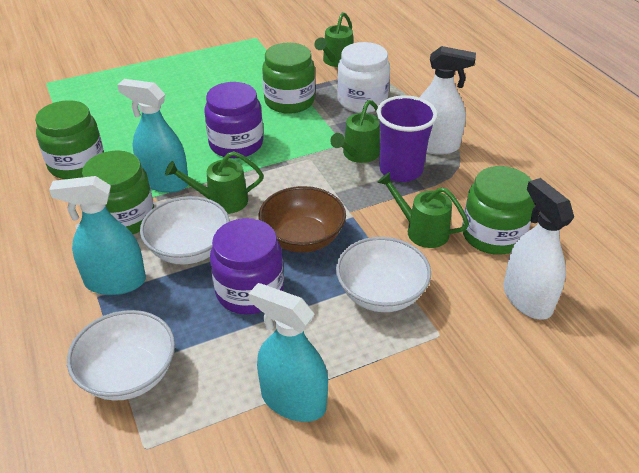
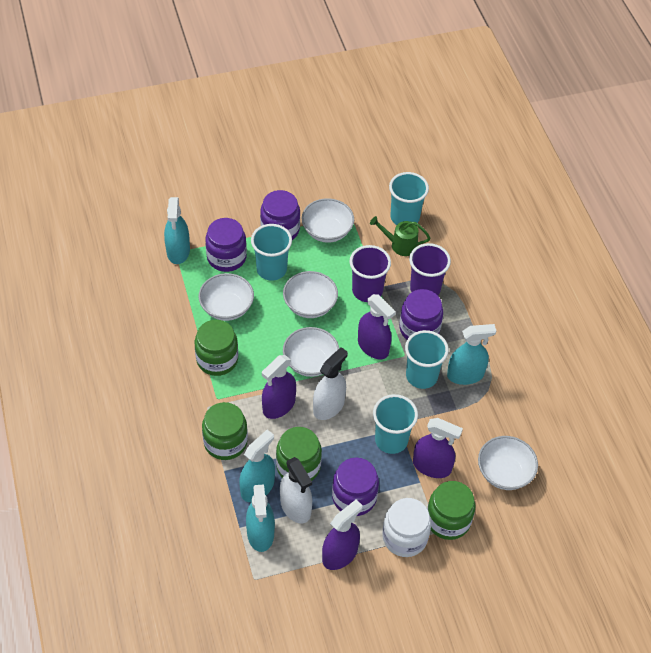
brown bowl: [259,186,346,253] = 1 -> none = 0
green watering can: [165,151,264,214] [314,12,353,67] [330,100,380,163] [377,172,469,248] = 4 -> [370,216,430,256] = 1
purple cup: [376,95,438,182] = 1 -> [349,245,391,302] [409,243,451,295] = 2
purple jar: [204,82,263,158] [210,218,284,314] = 2 -> [205,218,247,272] [260,190,300,240] [332,458,379,516] [399,289,443,339] = 4
purple spray bottle: none = 0 -> [262,355,296,419] [322,499,363,570] [358,294,396,359] [413,418,463,478] = 4
turquoise cup: none = 0 -> [251,224,292,281] [373,394,418,454] [389,172,429,225] [405,330,449,389] = 4
turquoise spray bottle: [49,176,146,295] [117,79,188,193] [249,283,328,422] = 3 -> [164,197,190,264] [239,430,275,502] [246,484,275,552] [447,324,496,385] = 4
white bowl: [67,310,175,401] [140,196,230,265] [336,237,431,312] = 3 -> [199,273,254,321] [283,271,338,318] [283,327,339,377] [302,198,354,243] [478,436,538,490] = 5

